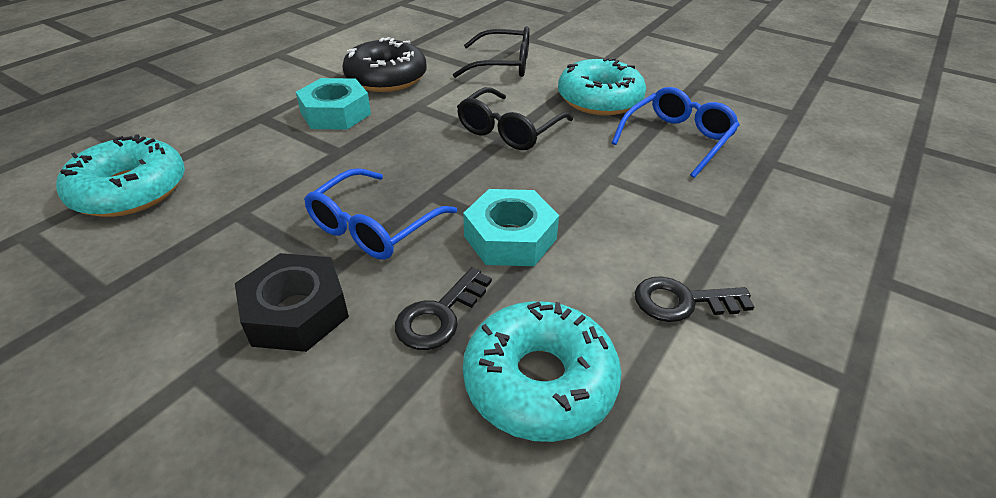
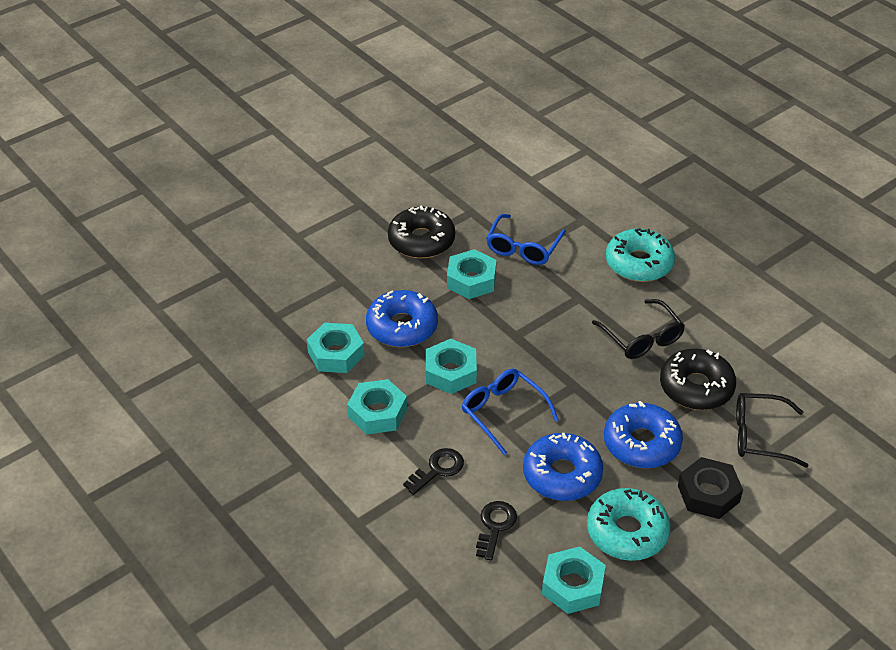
black donut: [342,37,427,92] = 1 -> [388,205,455,258] [660,349,736,410] = 2
blue donut: none = 0 -> [366,290,438,347] [523,433,603,501] [604,401,683,468] = 3
turquoise donut: [56,135,185,217] [463,301,622,442] [558,57,646,115] = 3 -> [587,488,671,561] [606,228,675,282] = 2
turquoise nut: [296,78,371,130] [463,189,559,266] = 2 -> [307,323,365,373] [347,379,407,435] [426,339,477,394] [447,249,496,299] [542,546,606,614] = 5

